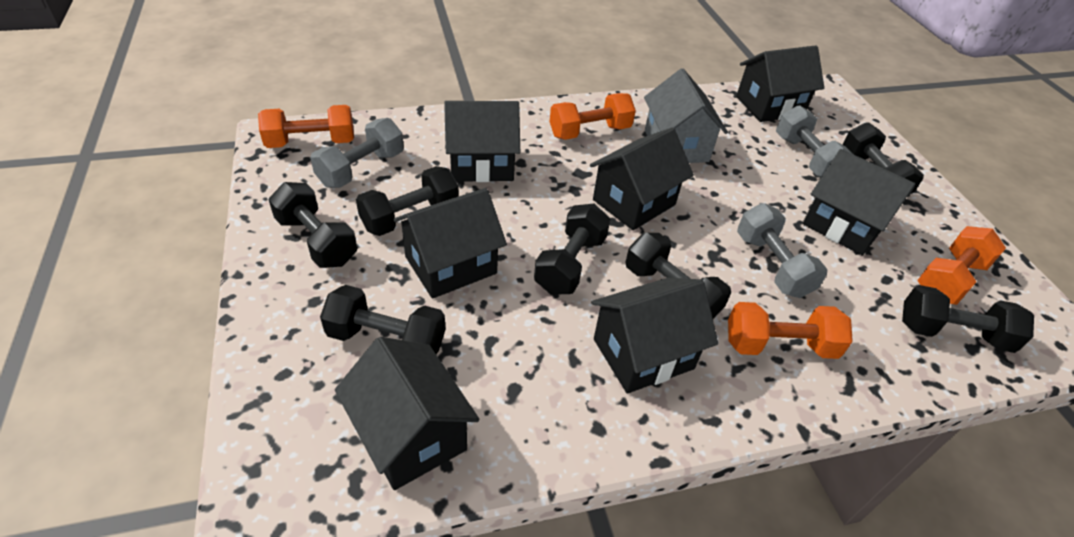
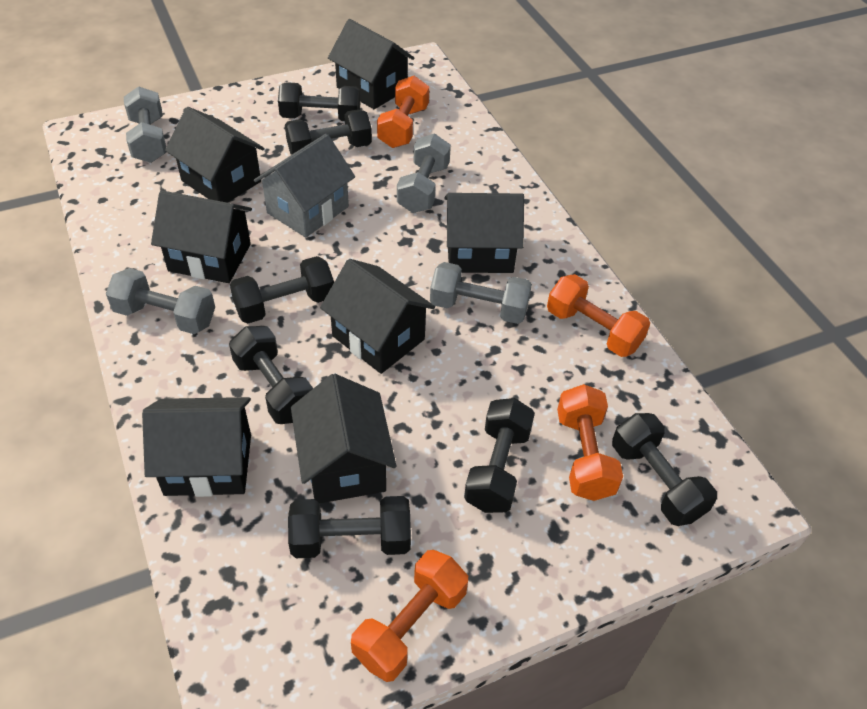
grey dumbbell: [310,118,404,188] [737,203,828,298] [776,105,853,177] = 3 -> [106,268,215,334] [124,86,167,163] [397,134,451,213] [430,262,532,324] = 4

